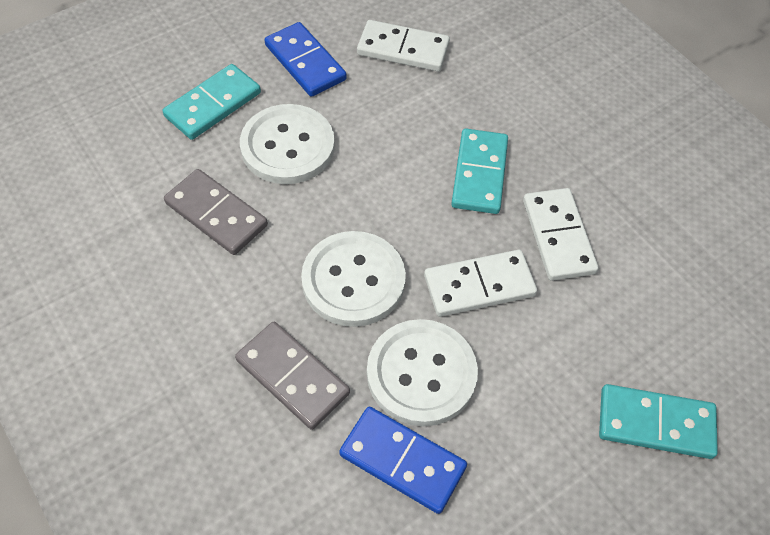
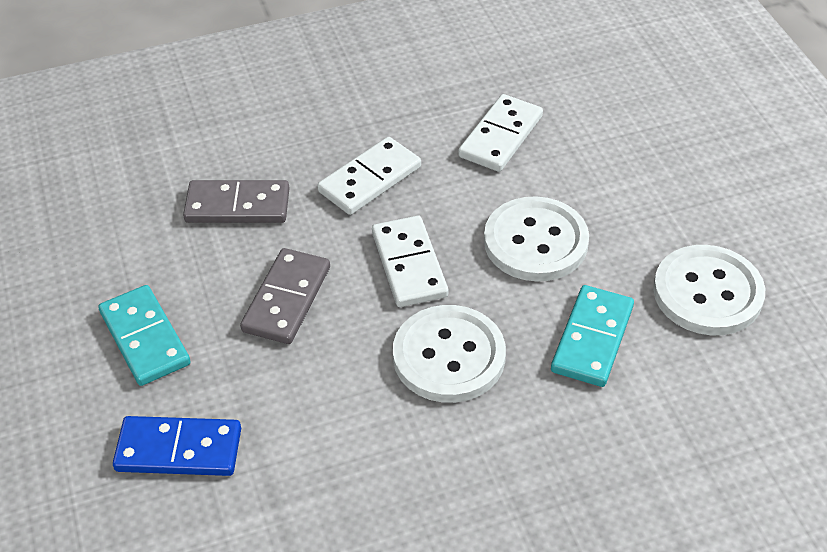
blue domino: [265,22,347,97] [339,406,467,514] = 2 -> [113,416,241,476] = 1
turquoise domino: [163,64,261,140] [451,129,508,214] [599,384,718,459] = 3 -> [98,285,191,386] [551,285,634,387] = 2

